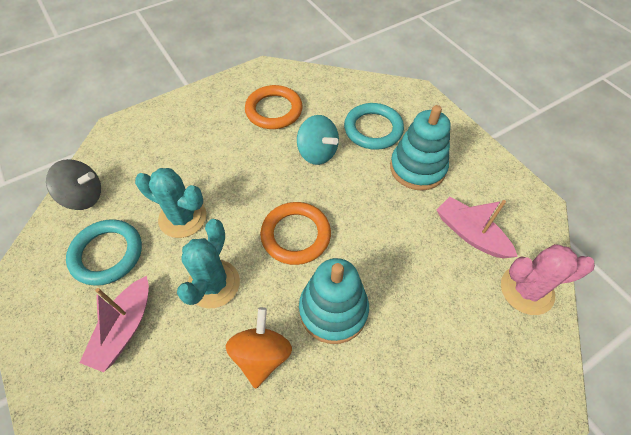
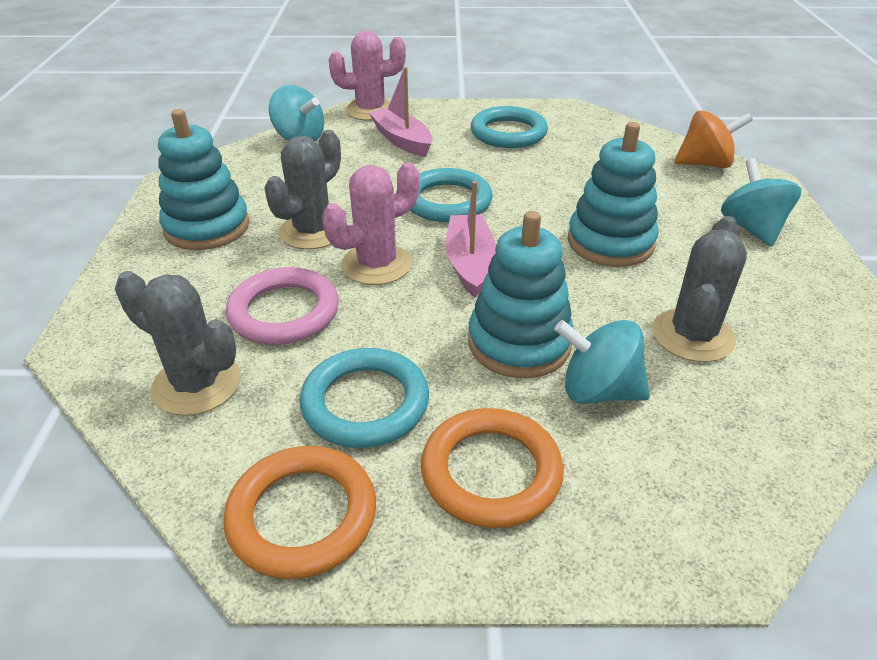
grey cactus: none = 0 -> [115,271,241,416] [264,130,341,250] [652,216,747,362] = 3
grey spinning top: [46,159,101,210] = 1 -> none = 0
pink cactus: [501,244,595,315] = 1 -> [322,162,419,285] [329,31,406,121] = 2
pink ring: none = 0 -> [226,267,339,345] = 1
turquoise cactus: [135,168,207,238] [177,219,240,309] = 2 -> none = 0
turquoise ring: [66,219,142,286] [344,103,404,150] = 2 -> [300,348,429,448] [410,168,493,222] [471,106,548,148] = 3
turquoise spinning top: [297,115,339,165] = 1 -> [269,85,324,141] [554,320,650,404] [721,158,801,247] = 3
turquoise stacking toy: [299,258,369,344] [390,105,450,191] = 2 -> [158,109,250,250] [468,211,574,378] [567,122,659,267] = 3

